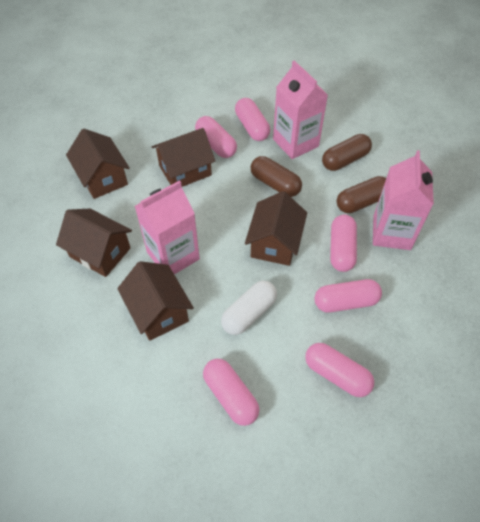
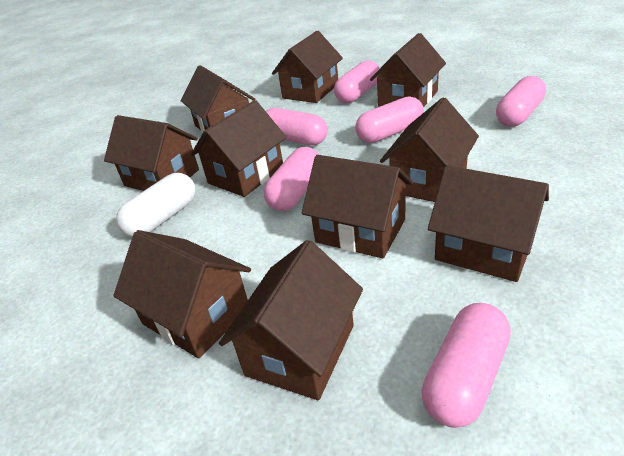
brown capsule: [250,156,302,197] [322,134,372,171] [337,176,386,213] = 3 -> none = 0
brown house: [56,209,132,277] [66,129,130,199] [117,261,194,341] [152,128,215,187] [245,191,307,266] = 5 -> [104,115,199,191] [114,230,251,359] [181,65,255,133] [191,100,287,197] [219,240,363,400] [272,31,343,103] [301,155,413,259] [370,33,446,107] [380,98,479,202] [428,165,549,282] = 10
pink carton: [135,180,200,274] [273,60,328,159] [373,150,434,250] = 3 -> none = 0

